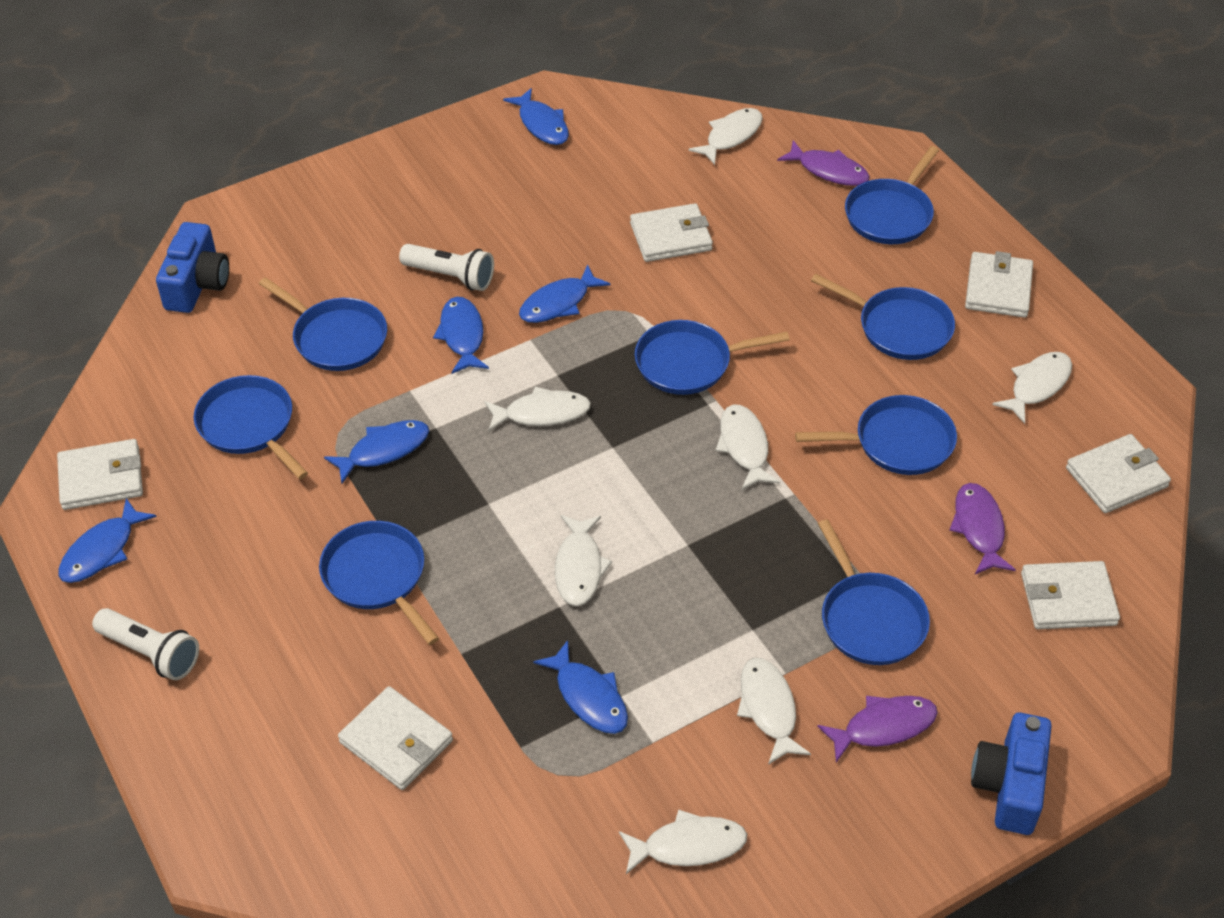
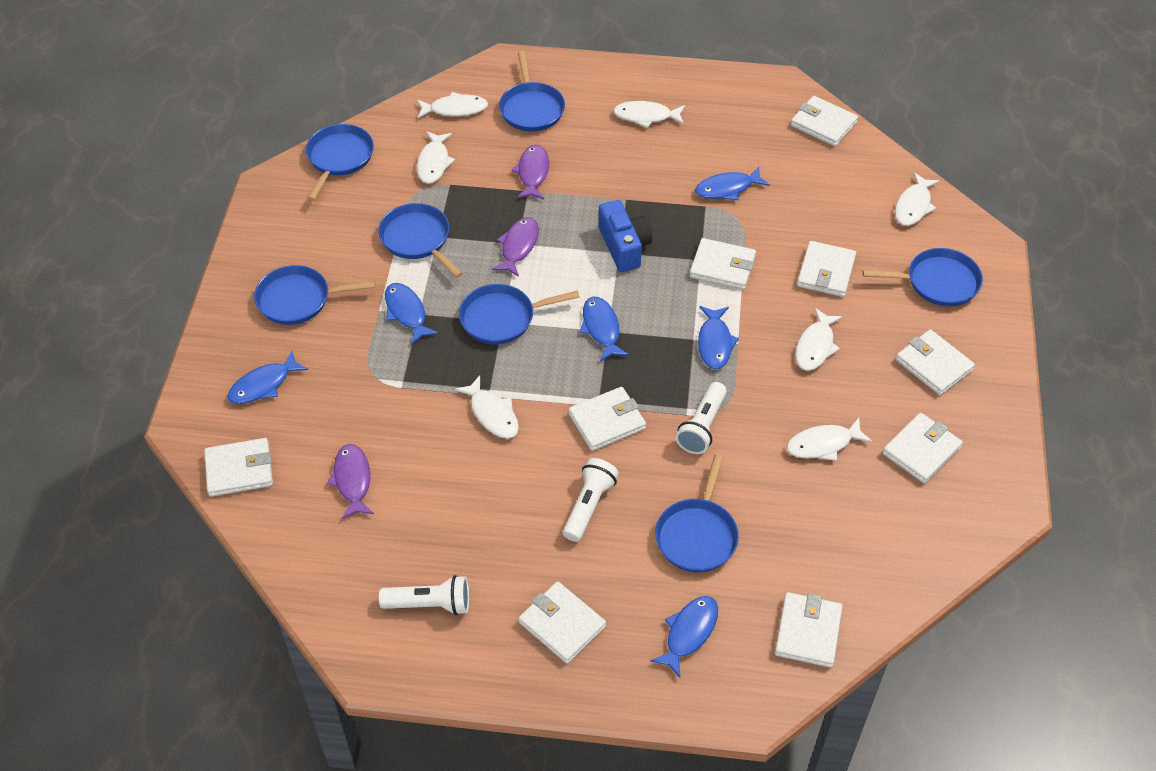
blue camera: [156,222,229,313] [971,712,1052,835] = 2 -> [599,200,652,272] = 1
blue pan: [194,375,308,479] [259,277,387,371] [319,521,439,645] [635,320,790,395] [795,395,957,475] [811,274,955,360] [818,519,930,665] [845,146,939,244] = 8 -> [254,265,376,325] [306,124,374,201] [378,203,463,278] [459,284,580,344] [499,51,565,132] [655,454,739,573] [863,248,983,306] = 7
white flashlight: [92,608,199,680] [399,244,494,291] = 2 -> [379,575,469,615] [563,458,619,542] [676,382,727,454] = 3
white wallet: [57,439,143,510] [338,686,453,790] [630,203,713,262] [965,251,1033,318] [1021,561,1120,629] [1066,434,1171,513] = 6 -> [204,438,273,497] [519,581,606,664] [569,387,646,451] [690,238,756,290] [775,592,843,668] [791,96,858,146] [797,241,856,297] [882,413,963,484] [896,329,975,395] = 9

